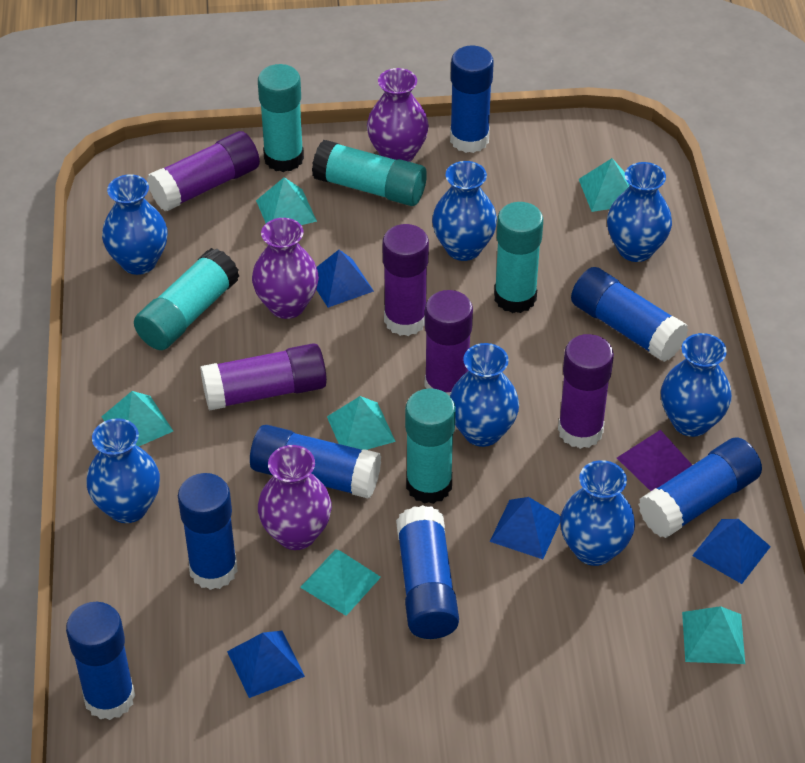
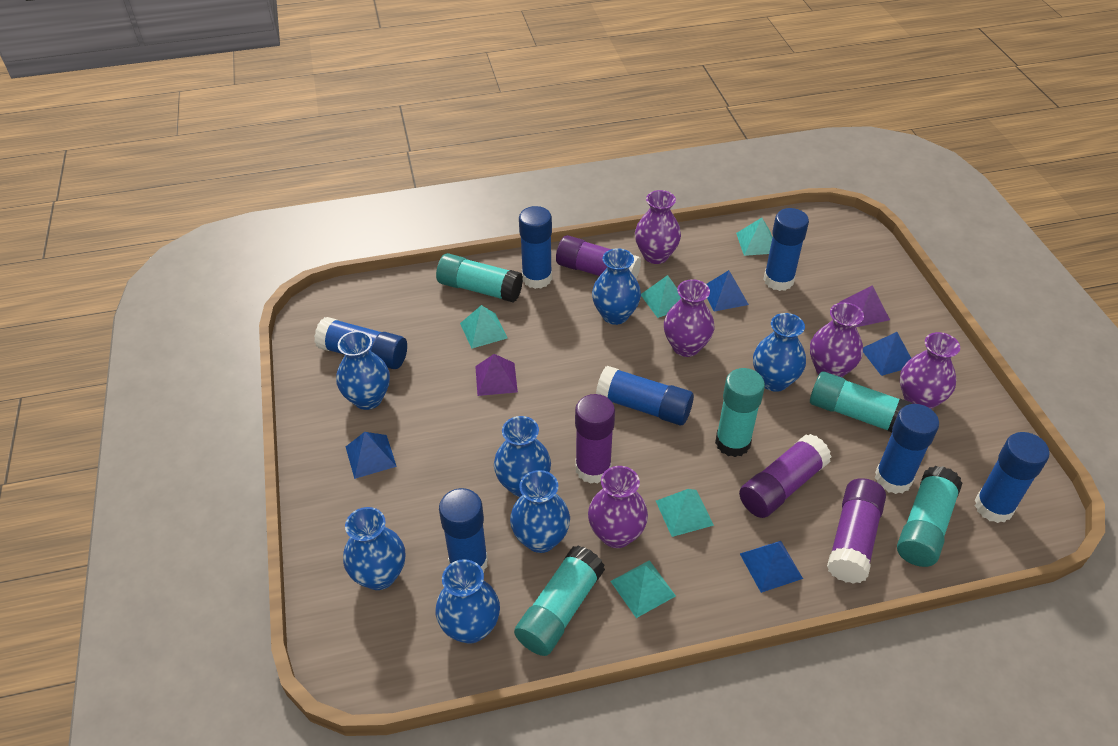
purple glue stick: [147,131,260,211] [200,343,327,411] [383,224,429,336] [425,290,473,396] [558,334,614,449] = 5 -> [556,235,641,279] [575,394,615,484] [739,434,831,518] [827,478,886,584] = 4
purple pyramid: [617,430,692,491] = 1 -> [475,354,518,396] [839,285,890,327] = 2
purple vase: [252,218,319,319] [258,445,332,550] [367,68,429,162] = 3 -> [588,466,648,548] [635,190,681,264] [664,279,714,357] [810,302,864,377] [900,332,960,409] = 5
turquoise pyramid: [102,391,173,447] [256,177,317,225] [300,549,381,616] [327,396,396,450] [579,158,630,212] [682,606,745,664] = 6 -> [460,305,508,348] [610,560,676,618] [641,275,681,318] [656,489,714,537] [736,218,772,256] = 5

